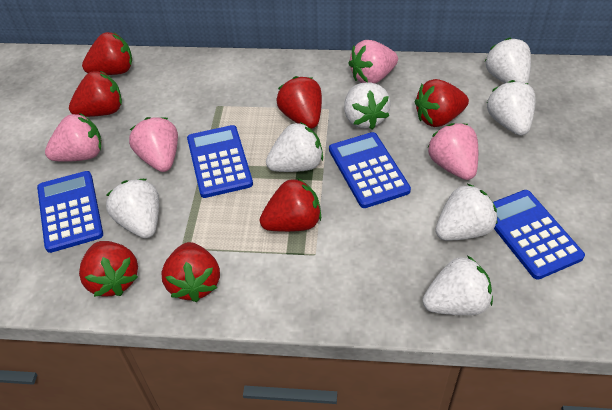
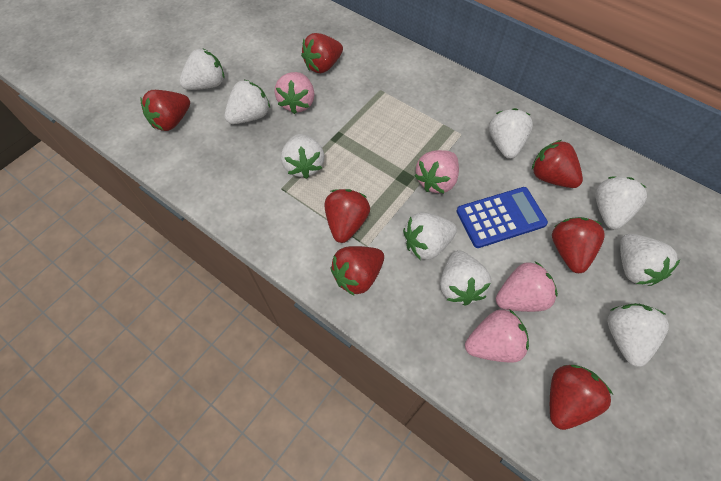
blue calculator: [37,171,103,253] [187,125,253,198] [329,132,411,208] [493,190,585,280] = 4 -> [456,187,548,248] = 1
white strawberry: [106,179,159,238] [266,122,323,172] [344,82,391,129] [423,256,493,315] [435,184,497,241] [485,37,531,83] [487,80,536,135] = 7 -> [179,48,224,90] [224,80,270,124] [281,134,324,179] [403,212,457,260] [440,250,491,306] [489,108,533,159] [595,177,647,229] [608,303,669,367] [620,234,681,286] = 9

